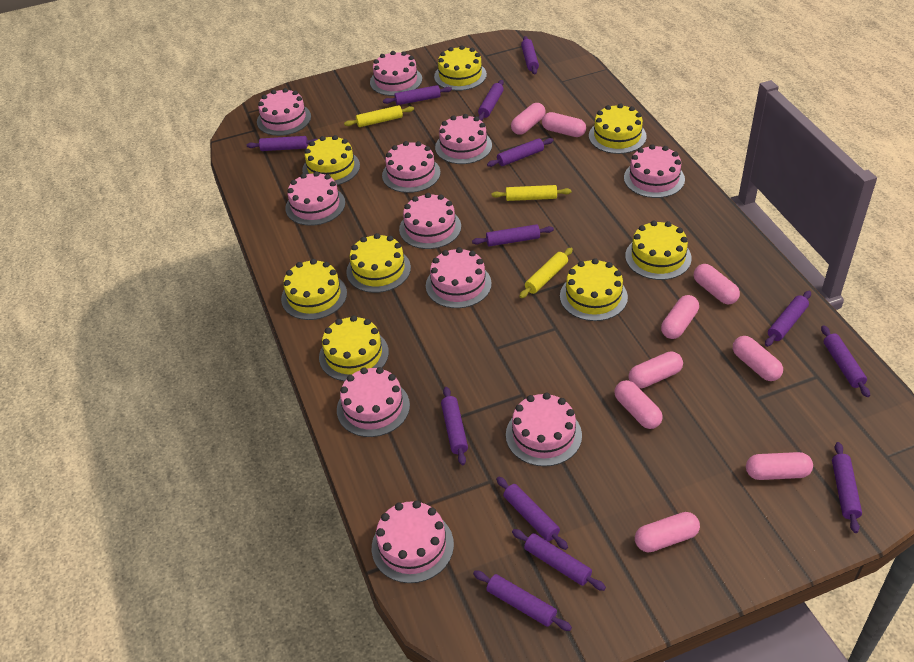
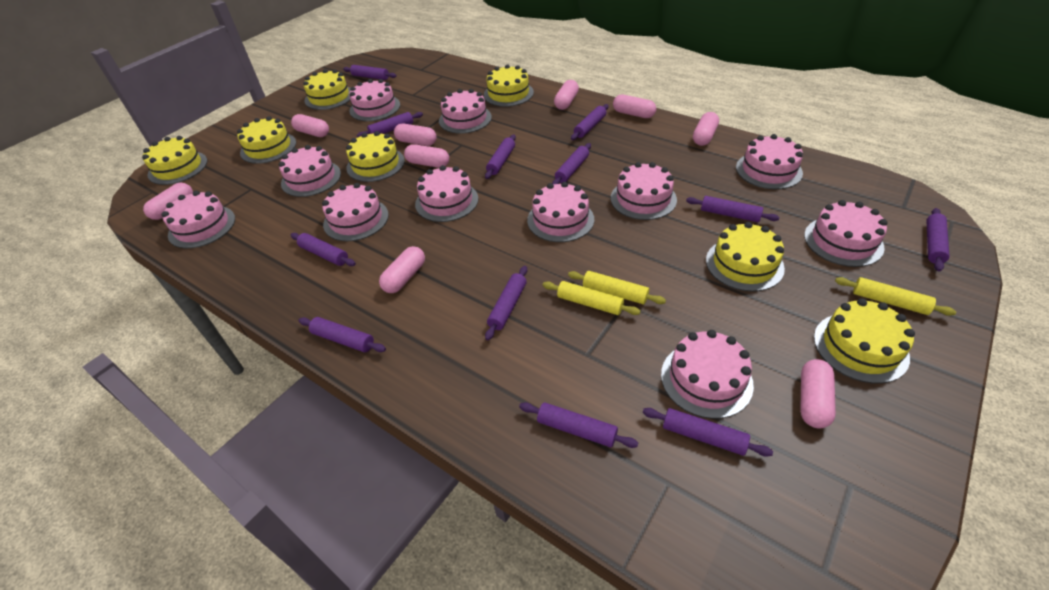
purple rolling pin: [247,136,318,151] [383,85,452,105] [441,387,468,465] [472,224,554,247] [473,570,572,631] [478,80,504,121] [487,138,553,167] [496,477,568,550] [512,529,606,591] [521,36,539,75] [765,291,811,347] [821,325,870,397] [832,442,862,533] = 13 -> [290,233,356,266] [298,317,386,352] [343,65,396,80] [357,112,423,137] [485,135,516,179] [485,266,527,340] [519,402,638,448] [552,143,591,185] [571,104,609,140] [643,408,773,457] [686,196,779,222] [927,208,950,272] = 12
yellow cake: [281,259,347,320] [302,135,360,185] [319,315,389,381] [346,233,411,293] [434,45,487,91] [560,258,628,321] [589,103,647,154] [625,221,692,280] = 8 -> [142,136,208,185] [237,116,296,164] [303,69,351,110] [346,131,405,182] [484,64,534,107] [706,222,785,292] [814,298,915,384] = 7

